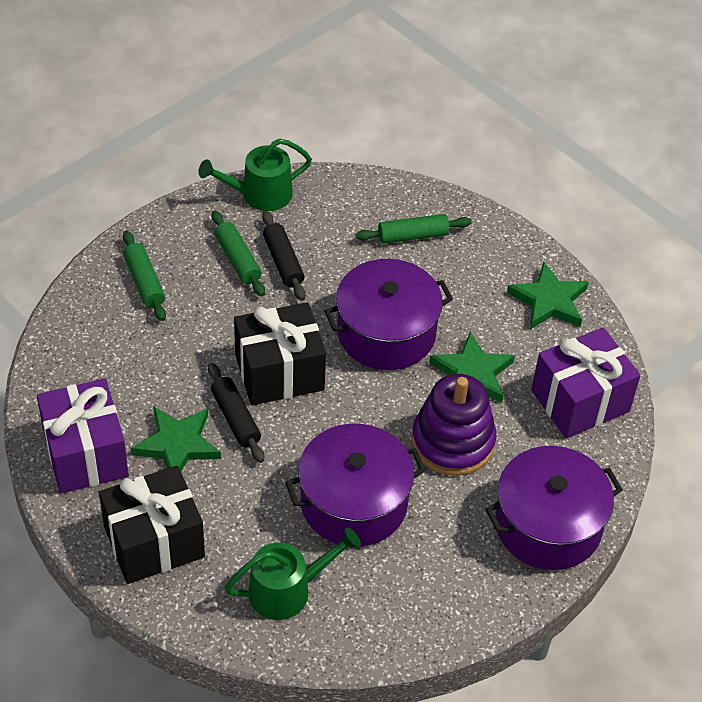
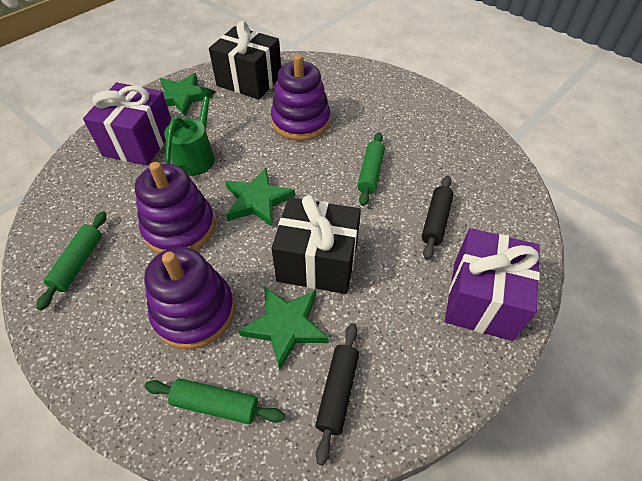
green watering can: [198,138,312,211] [225,527,361,620] = 2 -> [164,87,216,176] = 1
purple pot: [285,424,426,547] [324,259,453,370] [485,446,623,570] = 3 -> none = 0
purple stacking toy: [412,374,497,476] = 1 -> [135,162,215,254] [144,247,235,349] [271,54,330,141] = 3

